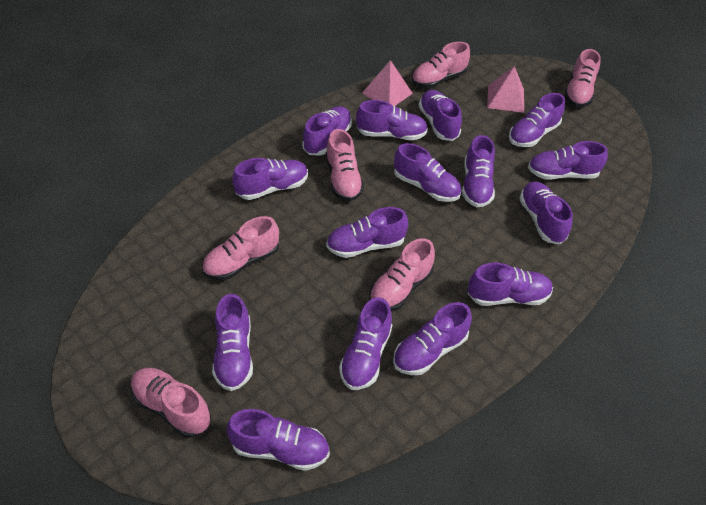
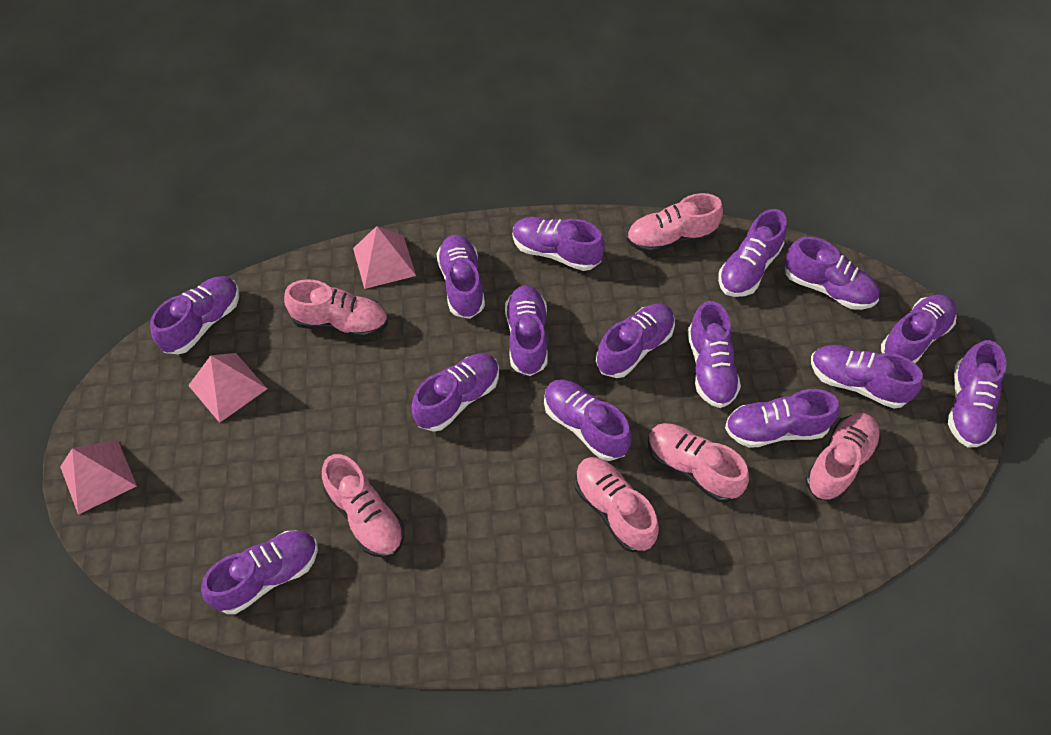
pink pyramid: [362,60,413,106] [487,66,524,113] = 2 -> [60,440,137,515] [188,353,267,423] [353,226,416,289] = 3

